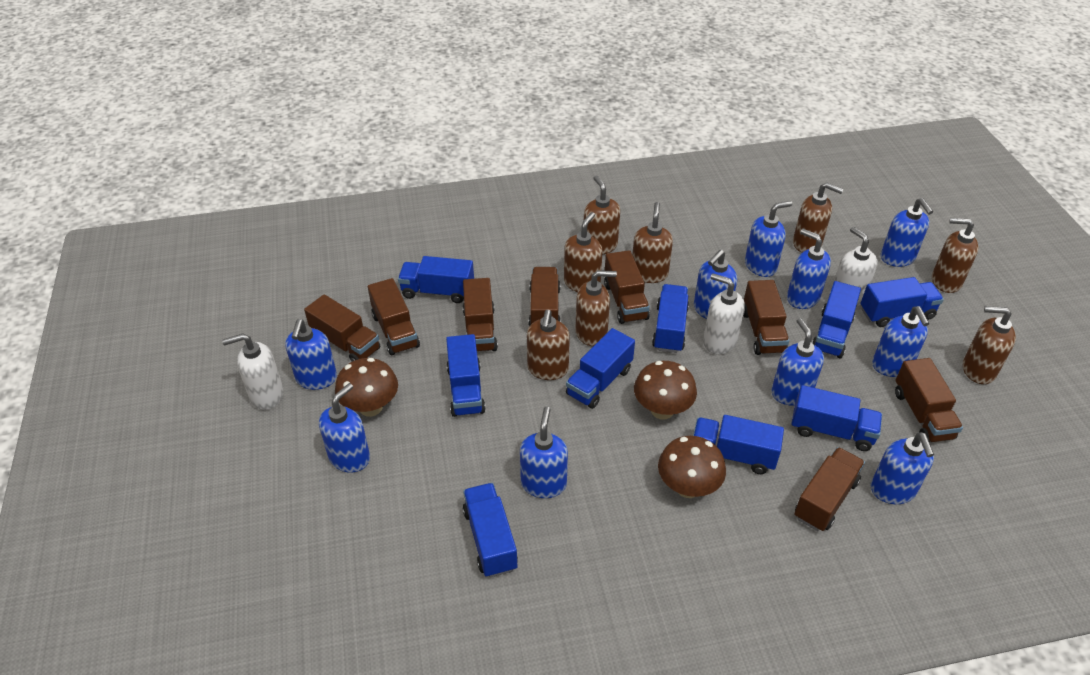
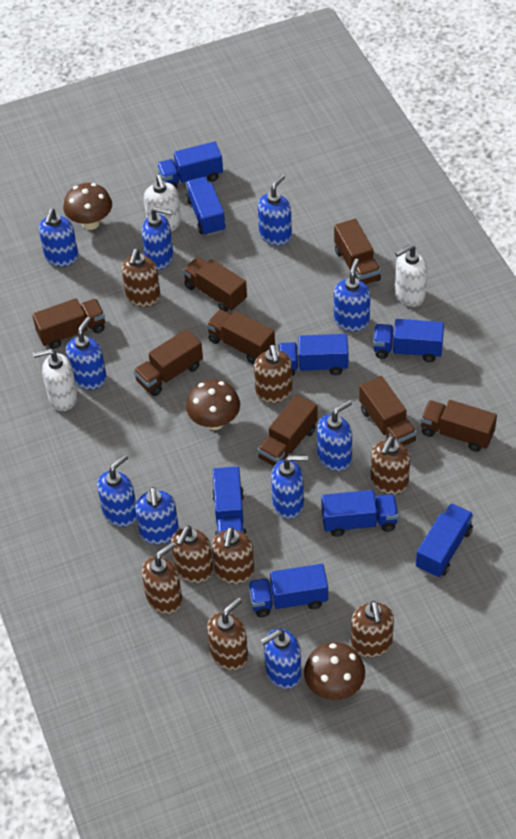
blue truck: [398,256,474,303] [446,334,486,417] [462,483,518,578] [566,328,635,409] [652,284,689,353] [693,415,784,474] [791,385,882,451] [812,281,861,358] [861,277,944,327] = 9 -> [157,142,223,189] [185,177,225,236] [212,466,247,536] [248,564,328,617] [278,334,349,376] [322,490,399,537] [373,319,444,362] [416,503,474,578] = 8

